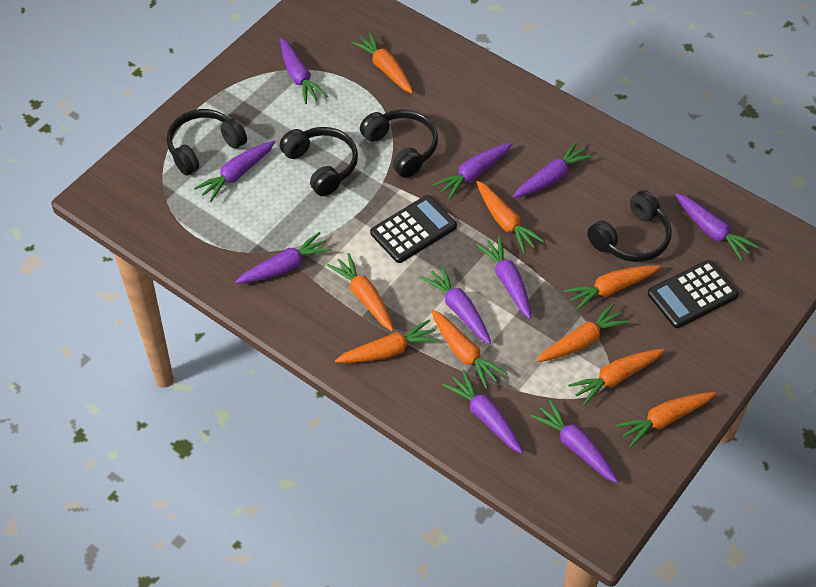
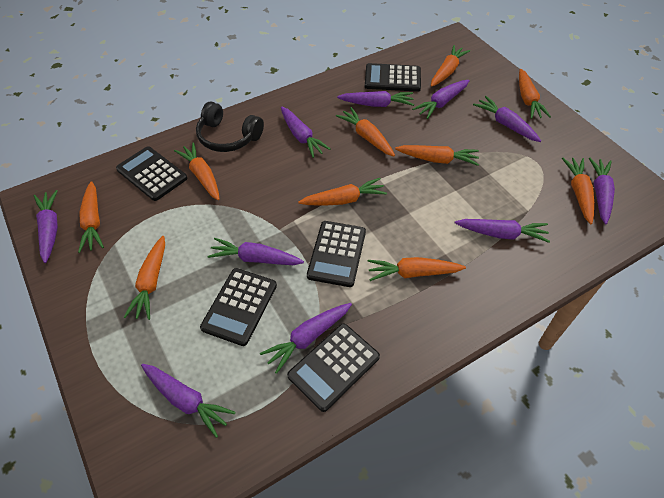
black calculator: [370,195,457,263] [648,260,738,328] = 2 -> [116,146,187,201] [200,268,277,346] [287,323,380,412] [307,221,366,287] [365,63,421,92] = 5
black headphones: [167,109,247,176] [280,127,358,196] [360,110,438,178] [587,190,672,262] = 4 -> [196,102,264,152] = 1
orange carrot: [327,253,394,331] [335,319,439,363] [351,32,413,93] [431,310,507,389] [477,181,545,253] [536,303,630,362] [564,265,661,311] [568,349,665,406] [616,392,716,447] = 9 -> [78,181,104,253] [123,236,165,320] [174,142,220,200] [298,178,387,206] [336,107,395,156] [367,257,466,281] [395,145,479,166] [431,45,470,87] [519,69,551,119] [562,158,594,224] = 10

